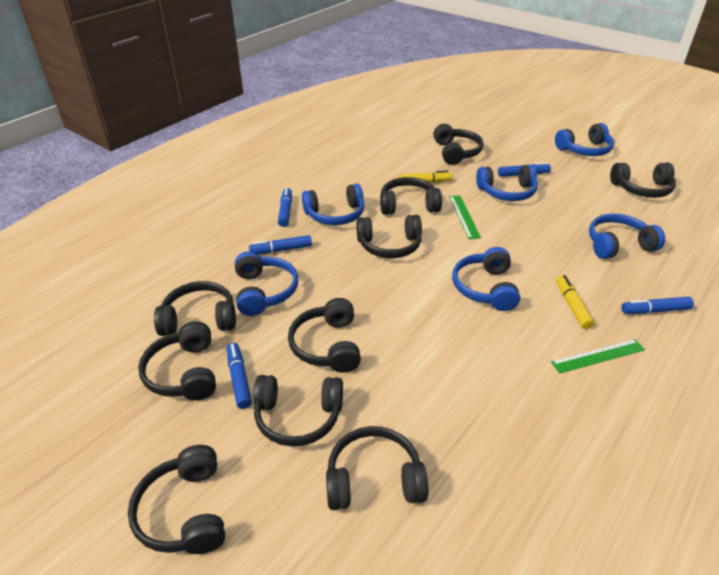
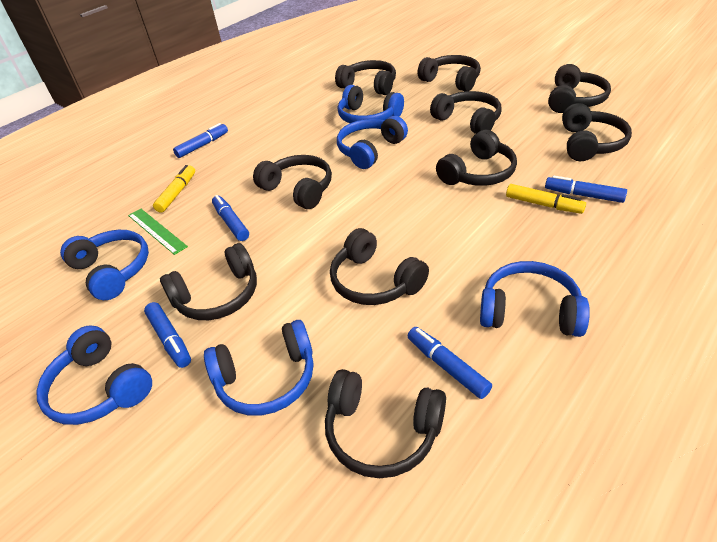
green ruler: [449,195,481,239] [551,339,645,373] = 2 -> [128,209,188,255] = 1

